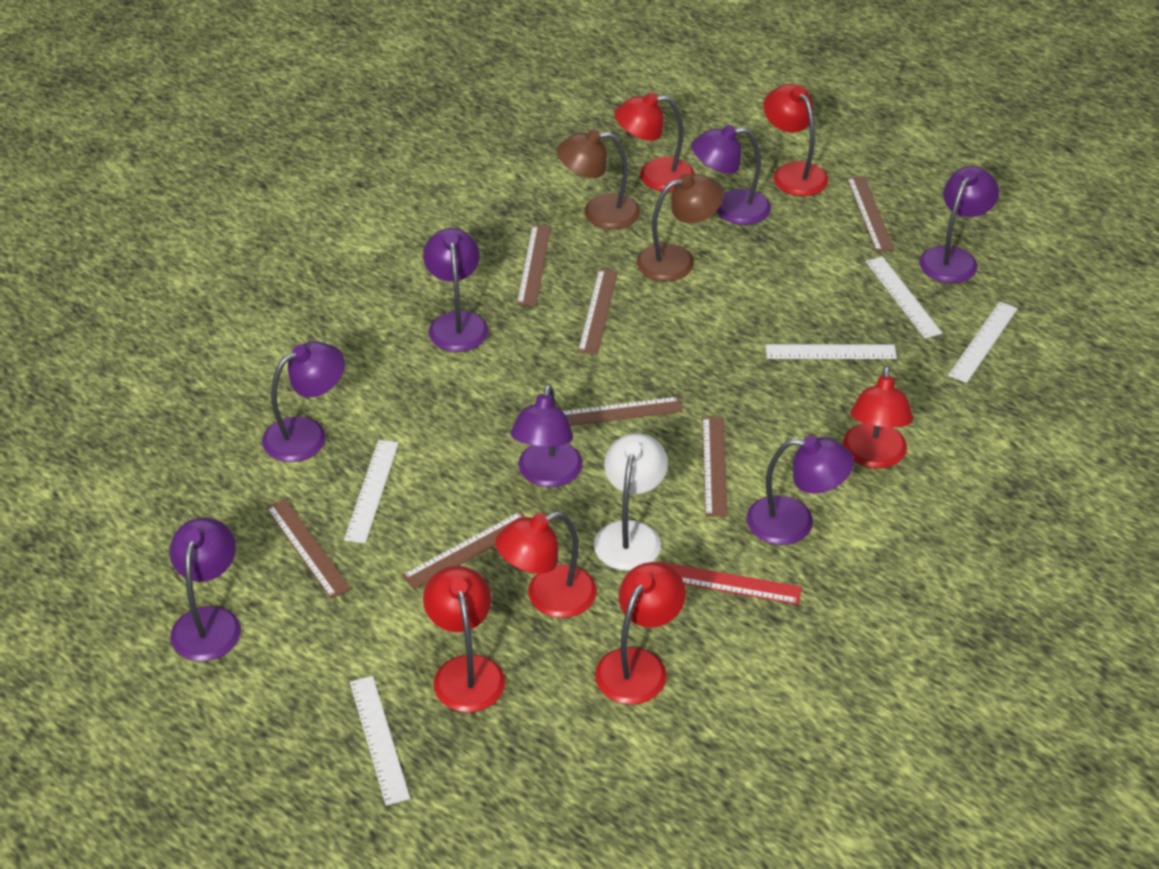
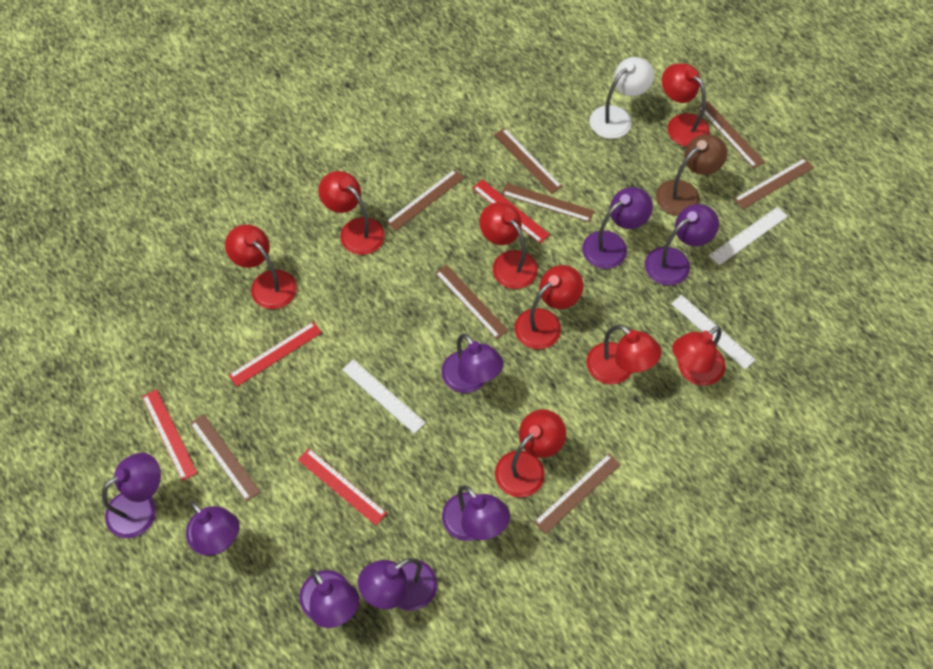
brown lamp: [557,129,640,229] [637,173,723,281] = 2 -> [656,134,727,216] = 1
brown ruler: [266,499,351,599] [402,511,526,589] [517,225,551,306] [563,397,683,426] [578,269,618,354] [702,417,728,517] [847,176,895,252] = 7 -> [190,414,261,502] [386,169,464,231] [435,264,509,339] [494,128,562,194] [502,183,594,222] [534,453,621,534] [697,101,765,168] [734,158,814,209] = 8
purple lamp: [169,517,241,661] [262,341,345,462] [423,228,488,352] [511,384,583,487] [692,125,771,225] [747,435,854,545] [919,166,999,283] = 7 -> [102,452,161,538] [186,501,240,556] [299,569,360,628] [358,558,437,611] [441,334,504,393] [442,485,510,541] [582,187,653,269] [645,204,719,286] = 8
red lamp: [423,566,505,712] [495,511,597,618] [595,562,686,705] [615,92,695,192] [763,84,828,196] [843,366,913,468] = 6 -> [225,224,297,309] [319,171,385,255] [480,202,538,289] [495,409,566,498] [514,265,583,349] [587,325,661,385] [662,63,710,147] [672,326,725,386] = 8
red ruler: [660,562,802,605] = 1 -> [142,389,197,481] [229,322,322,387] [298,448,387,526] [473,179,550,244] = 4
white ruler: [344,440,399,543] [350,676,410,806] [766,344,897,359] [866,257,942,339] [948,302,1018,383] = 5 -> [342,359,426,434] [671,295,756,369] [709,207,788,265] = 3

